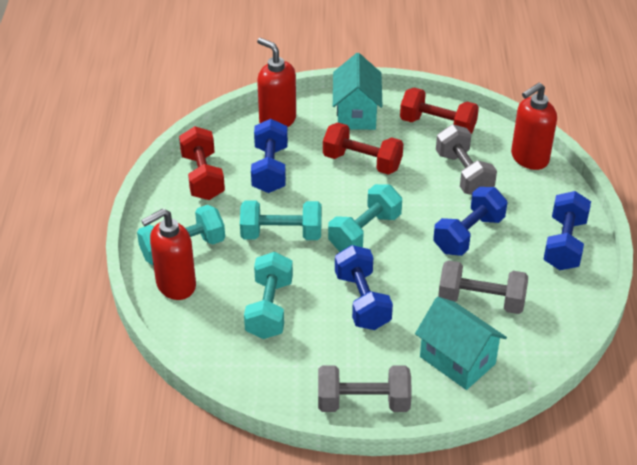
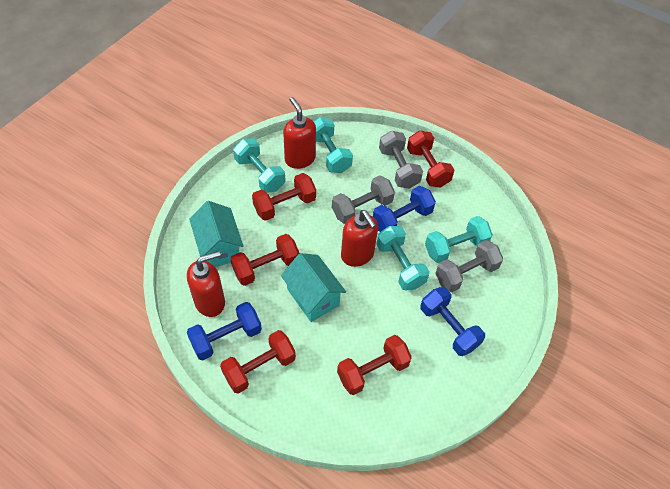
blue dumbbell: [251,119,288,193] [335,245,393,330] [433,187,508,256] [543,191,591,270] = 4 -> [187,302,262,361] [373,186,436,232] [420,287,485,356] = 3
red dumbbell: [179,126,225,200] [323,123,403,175] [400,88,479,134] = 3 -> [220,330,296,394] [231,234,300,286] [252,173,316,221] [337,335,412,395] [407,130,454,187] = 5

